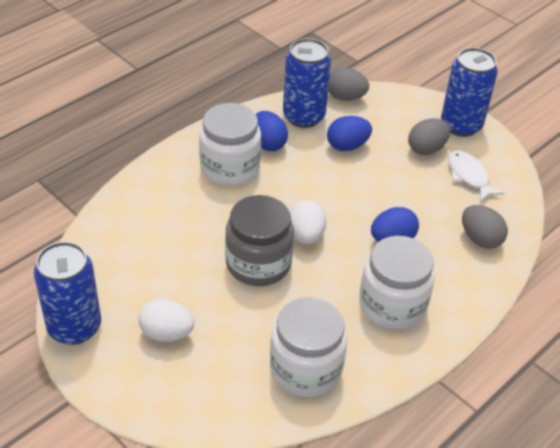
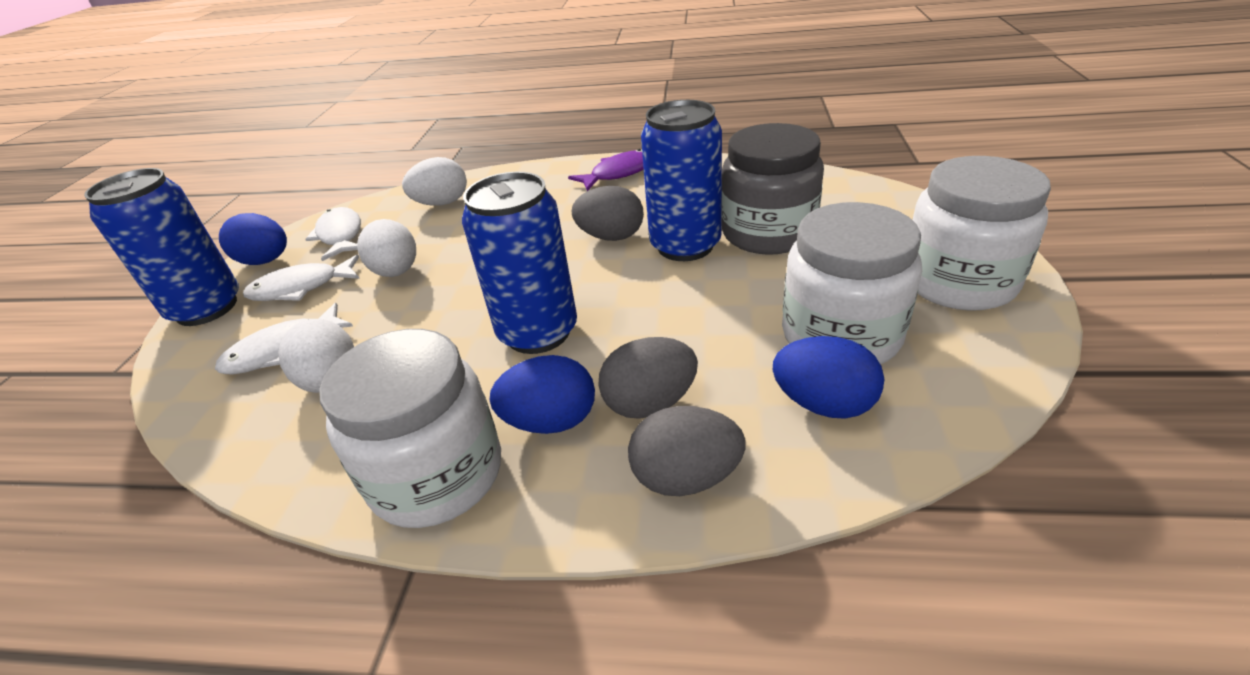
purple fish: none = 0 -> [568,149,644,191] = 1
white egg: [139,299,194,342] [290,200,326,244] = 2 -> [278,319,354,393] [357,219,416,277] [402,157,467,206] = 3
white fish: [448,150,505,202] = 1 -> [215,303,353,375] [243,255,360,301] [305,207,361,261] = 3

